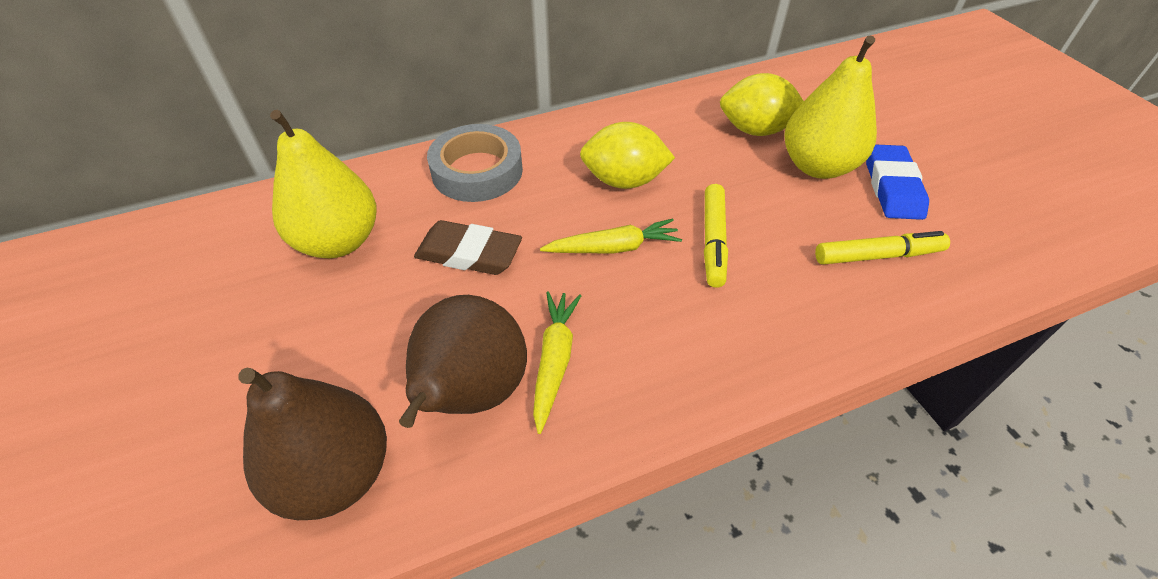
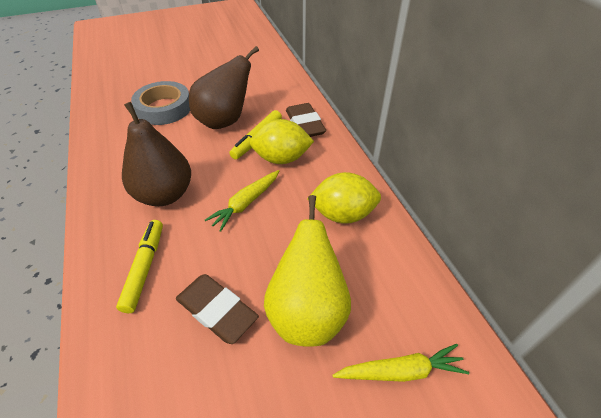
blue eraser: [866,144,929,220] = 1 -> none = 0
brown eraser: [414,220,522,275] = 1 -> [176,274,259,344] [286,103,326,137] = 2
yellow pear: [270,110,377,259] [784,36,877,179] = 2 -> [264,195,351,347] = 1

